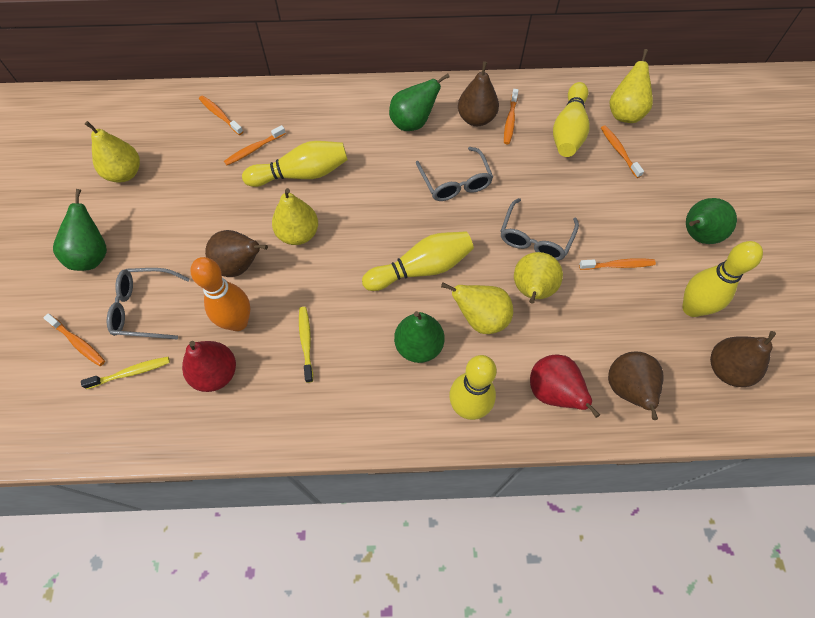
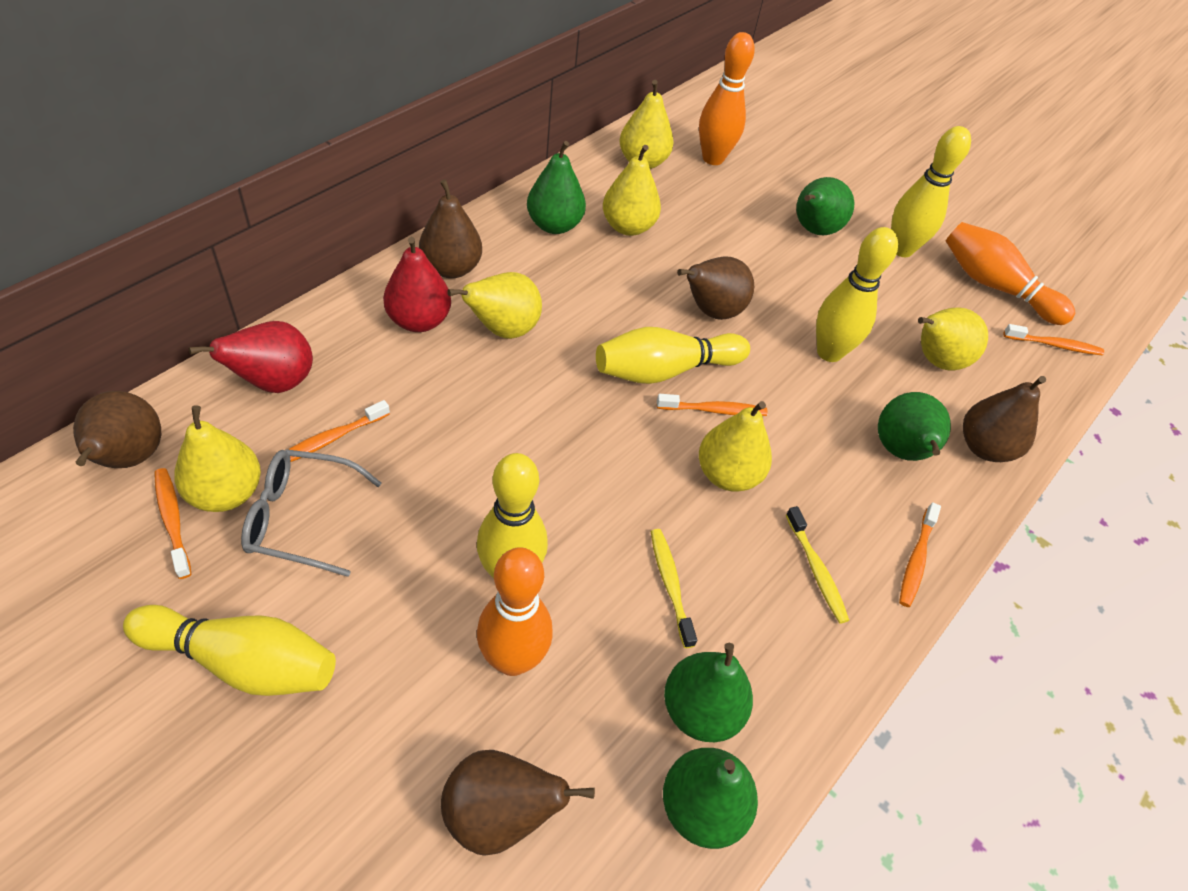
brown pear: [205,230,268,277] [458,61,499,126] [608,352,664,420] [710,331,776,387] = 4 -> [73,391,161,468] [419,179,482,278] [441,750,595,856] [677,256,754,320] [963,376,1046,462] = 5
green pear: [53,189,107,271] [389,74,449,131] [394,311,444,363] [686,198,737,244] = 4 -> [527,141,586,234] [663,748,758,849] [664,643,753,742] [796,177,854,235] [878,392,951,461] = 5
grey glasses: [107,268,190,339] [416,147,493,201] [500,198,579,261] = 3 -> [241,449,381,577] = 1
orange bowling pin: [190,257,251,331] = 1 -> [477,547,553,676] [699,32,755,165] [946,222,1075,325] = 3
orange toothbrush: [43,313,105,366] [199,95,243,135] [224,125,286,165] [504,89,519,144] [579,258,656,270] [601,125,644,178] = 6 -> [154,468,191,579] [288,400,390,462] [657,394,768,416] [899,502,941,607] [1003,324,1104,355] = 5
yellow pear: [85,121,140,183] [272,188,318,245] [441,283,513,334] [514,252,563,304] [609,49,653,123] = 5 -> [174,405,261,512] [447,272,542,339] [603,145,661,236] [619,80,674,169] [699,401,772,492] [918,308,988,370] = 6

